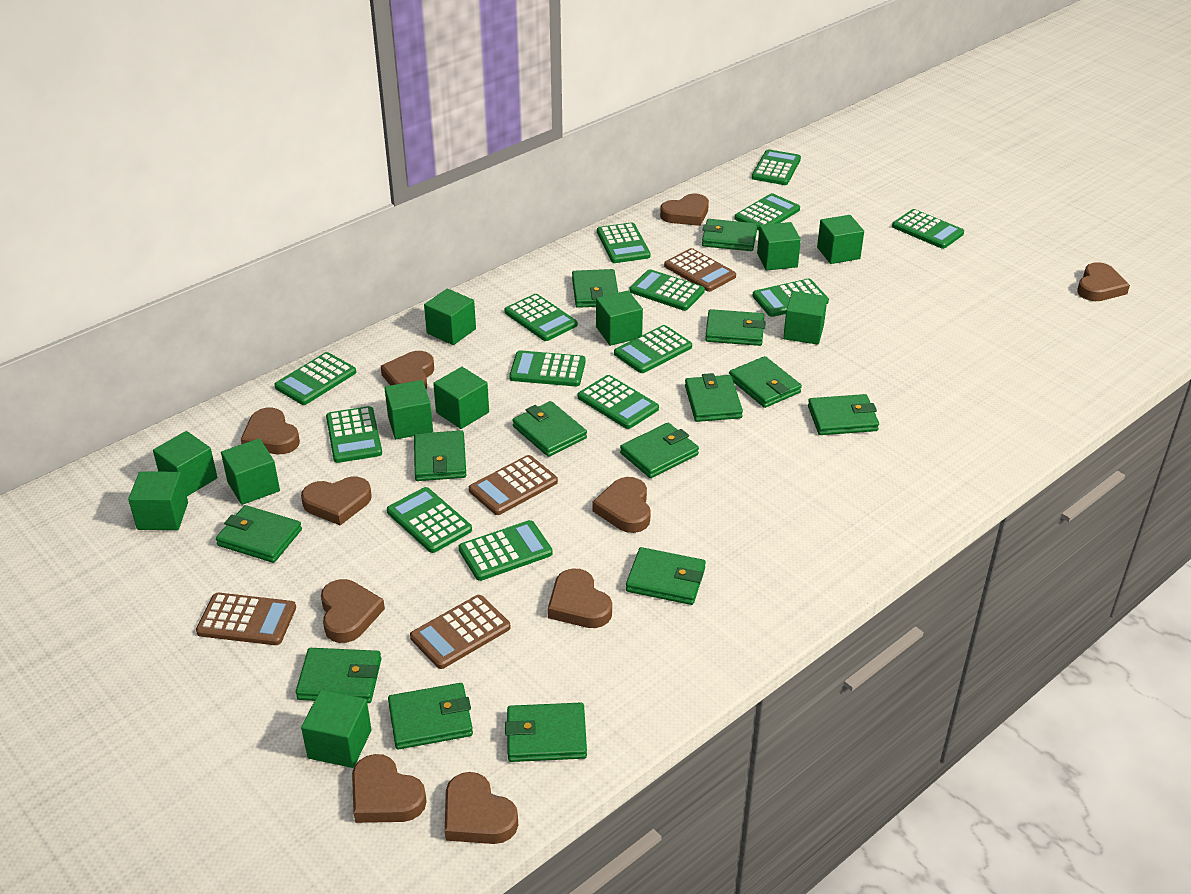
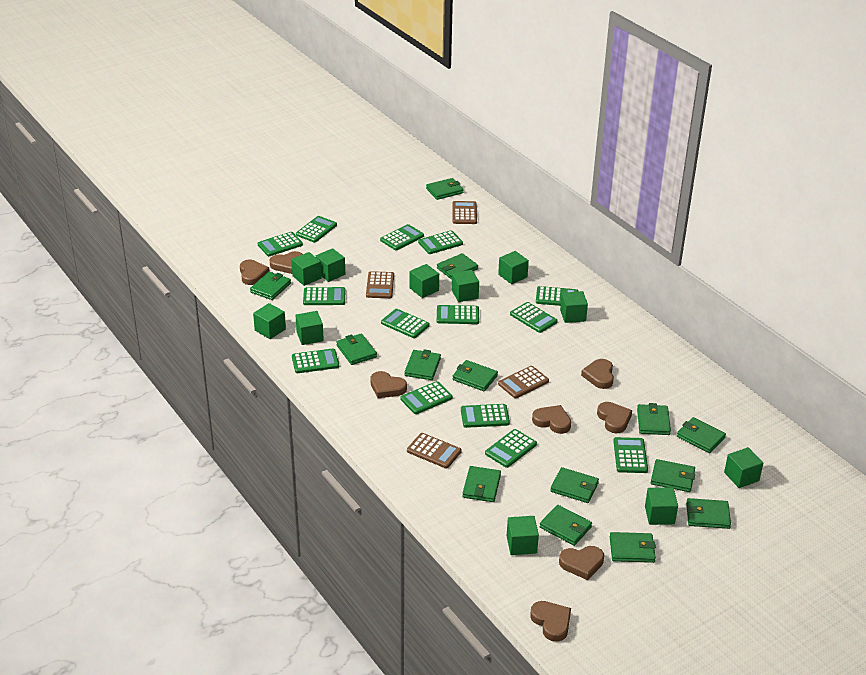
brown heart: [241,407,300,454] [301,477,372,525] [321,579,385,643] [352,754,427,823] [381,351,434,389] [445,772,518,844] [548,569,612,628] [592,477,651,533] [660,193,709,226] [1077,262,1130,301] = 10 -> [240,260,270,285] [270,251,303,274] [370,371,407,398] [530,601,571,642] [532,405,571,434] [559,546,604,580] [581,359,614,389] [597,402,632,433] = 8

